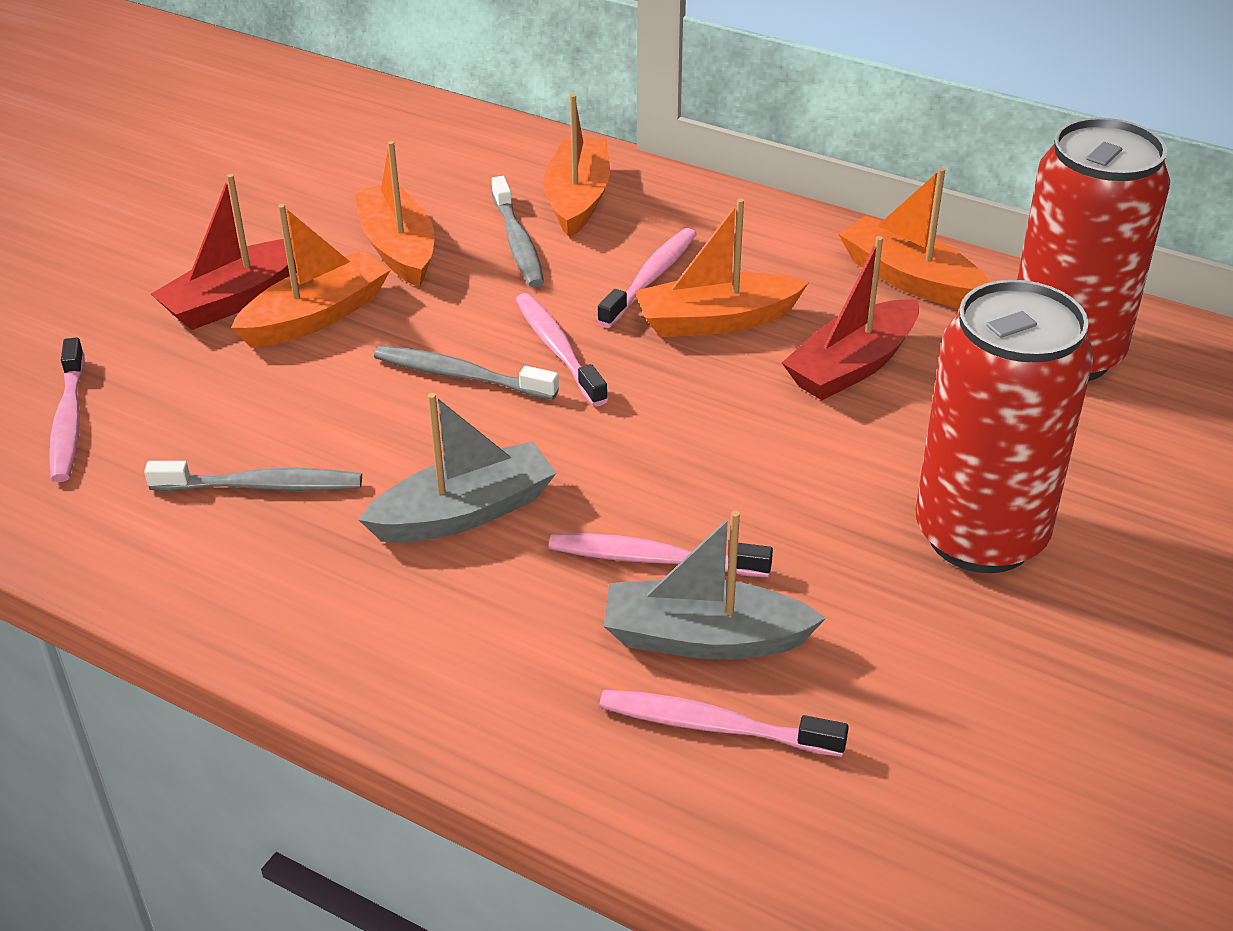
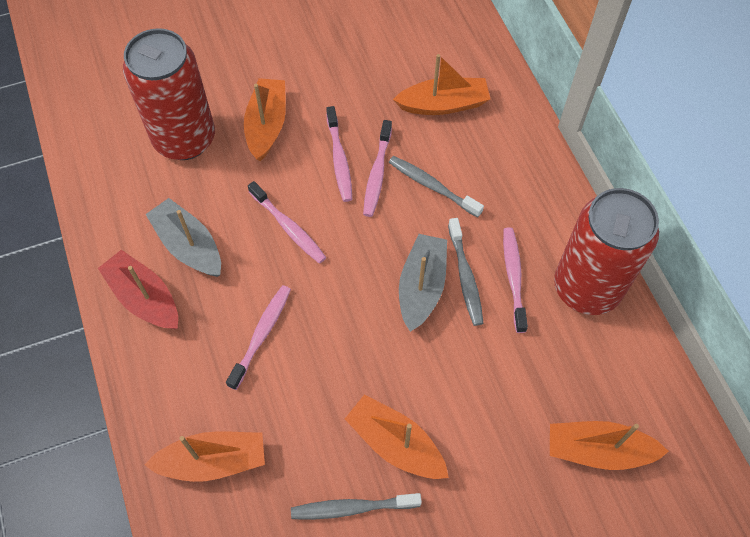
red boat: [151,174,297,330] [782,236,919,400] = 2 -> [98,250,178,329] = 1

